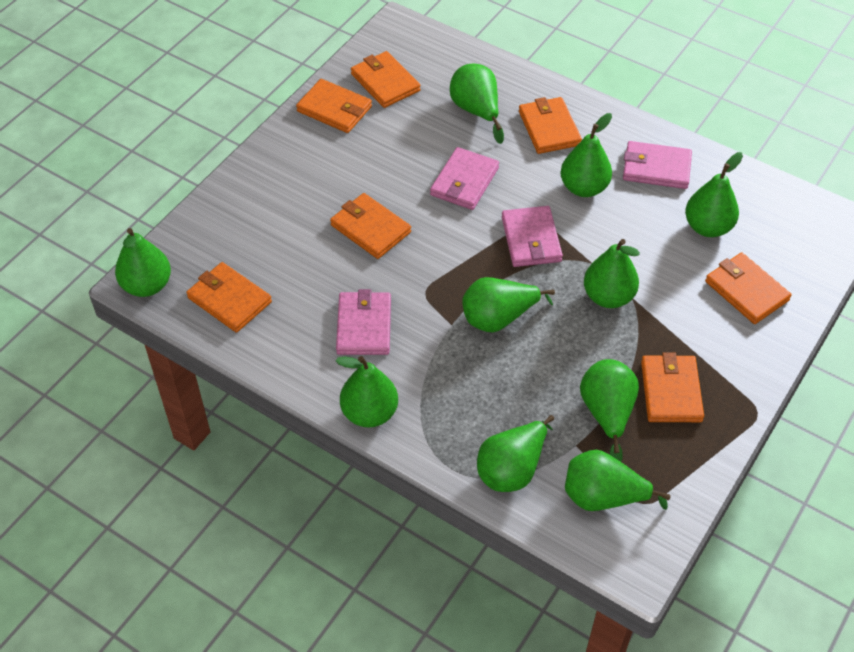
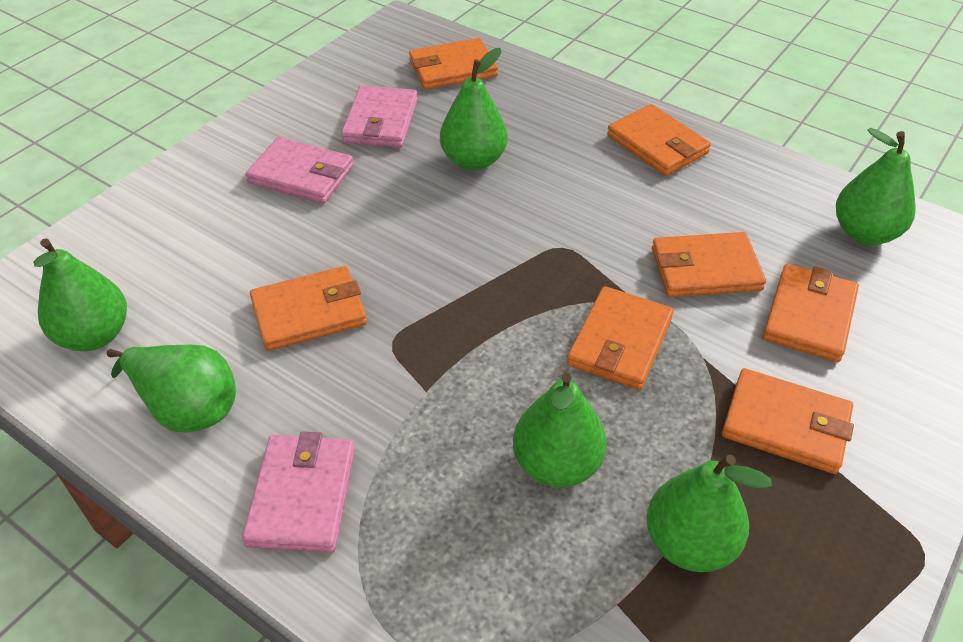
green pear: [115,228,171,297] [336,356,398,427] [450,64,504,144] [462,277,555,333] [477,415,554,492] [561,113,612,197] [565,450,671,511] [580,359,639,462] [584,239,640,308] [685,152,743,237] = 10 -> [33,238,127,351] [107,345,236,433] [440,48,508,170] [513,373,607,487] [646,454,772,572] [836,128,916,245] = 6
pink wallet: [336,289,391,355] [430,147,499,210] [502,206,563,267] [623,141,692,189] = 4 -> [242,431,355,553] [245,137,354,204] [341,85,418,148] = 3

